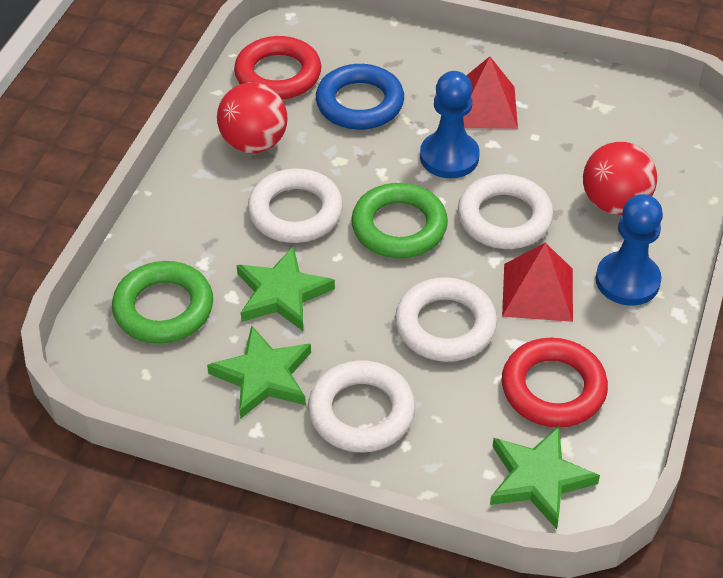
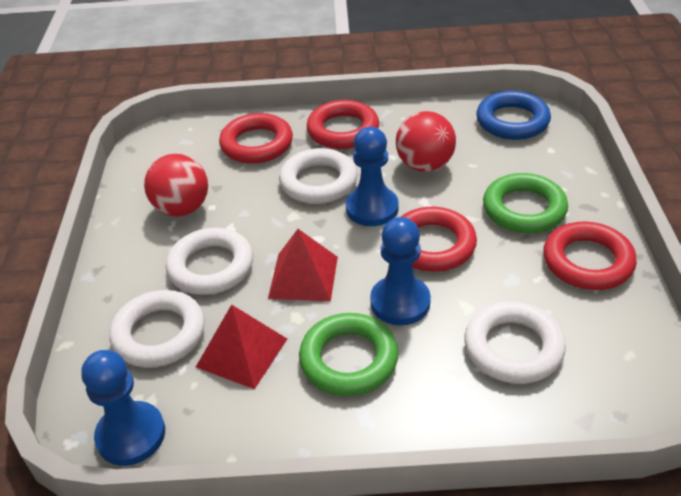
blue pawn: [420,71,480,178] [596,194,663,306] = 2 -> [81,350,165,466] [346,127,399,226] [370,217,431,325] = 3
green star: [207,325,311,419] [237,246,335,331] [490,426,600,529] = 3 -> none = 0
red ring: [234,36,321,100] [502,338,608,427] = 2 -> [219,113,293,164] [307,100,379,149] [401,207,477,272] [543,221,637,290] = 4

